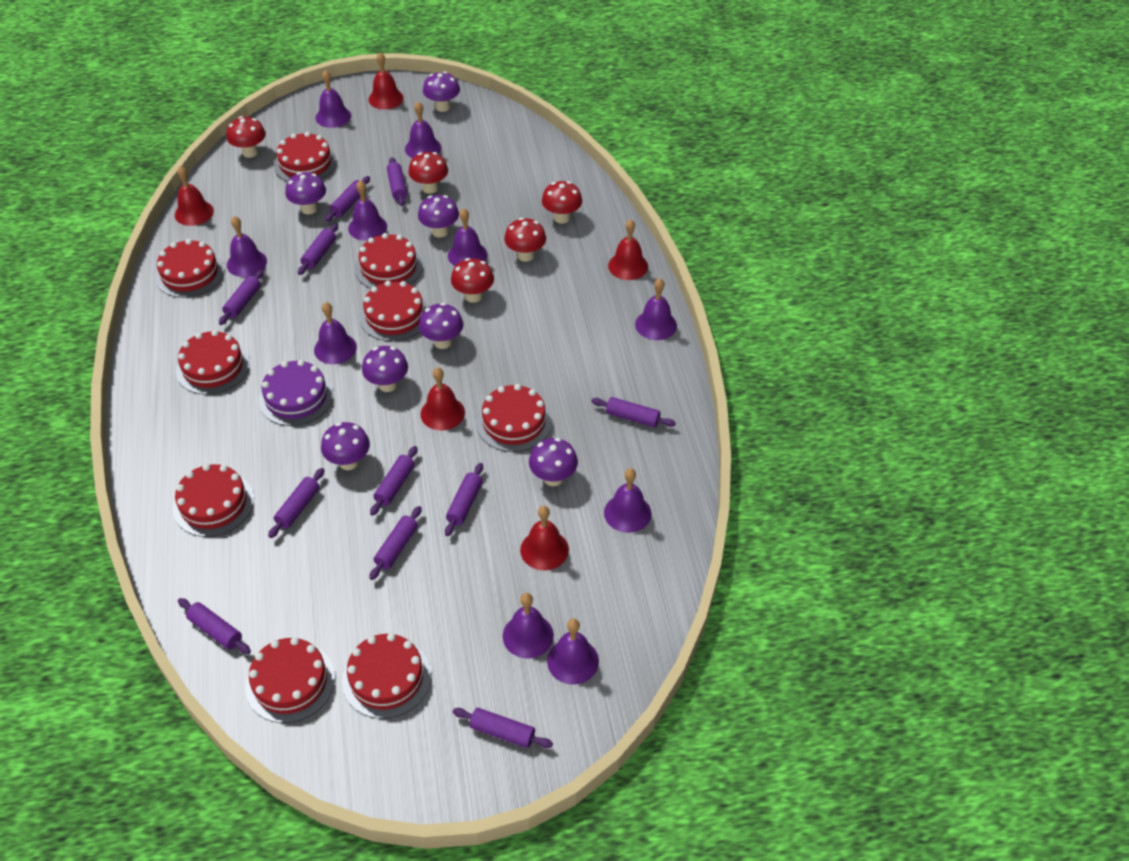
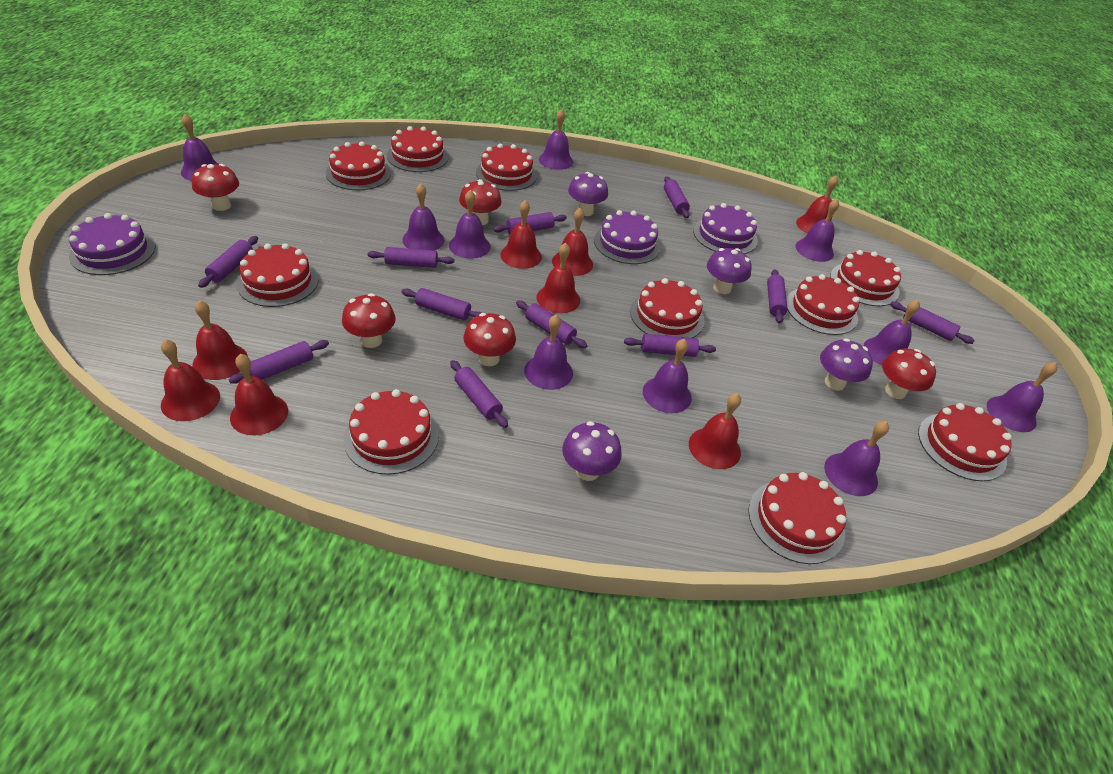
purple cake: [259,360,334,426] = 1 -> [69,213,155,275] [594,210,661,264] [693,203,758,254] = 3
purple mushroom: [285,172,326,214] [321,422,370,470] [362,346,408,392] [418,195,459,238] [419,303,463,349] [423,71,460,112] [529,438,578,486] = 7 -> [562,421,622,481] [568,172,608,216] [707,248,751,294] [820,339,873,390] = 4
red bell: [175,166,214,226] [369,52,404,109] [421,367,465,431] [520,506,569,570] [608,219,648,280] = 5 -> [161,339,220,421] [192,300,248,380] [230,354,288,435] [500,200,542,269] [536,243,580,313] [552,208,593,276] [689,393,741,469] [796,176,838,234] = 8
red cake: [155,239,225,298] [173,464,254,537] [176,330,250,395] [245,637,335,723] [274,132,337,182] [342,633,431,719] [355,233,423,289] [359,281,428,341] [476,384,552,452] = 9 -> [237,243,319,307] [326,141,391,190] [344,389,439,475] [387,126,449,172] [476,144,537,191] [630,278,704,338] [748,472,846,564] [786,274,860,335] [830,250,901,306] [918,403,1012,481] = 10

